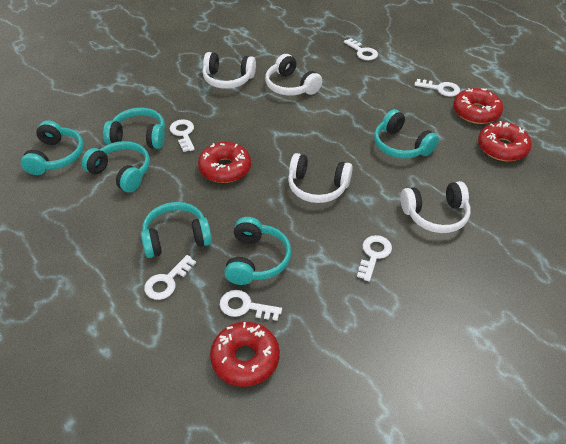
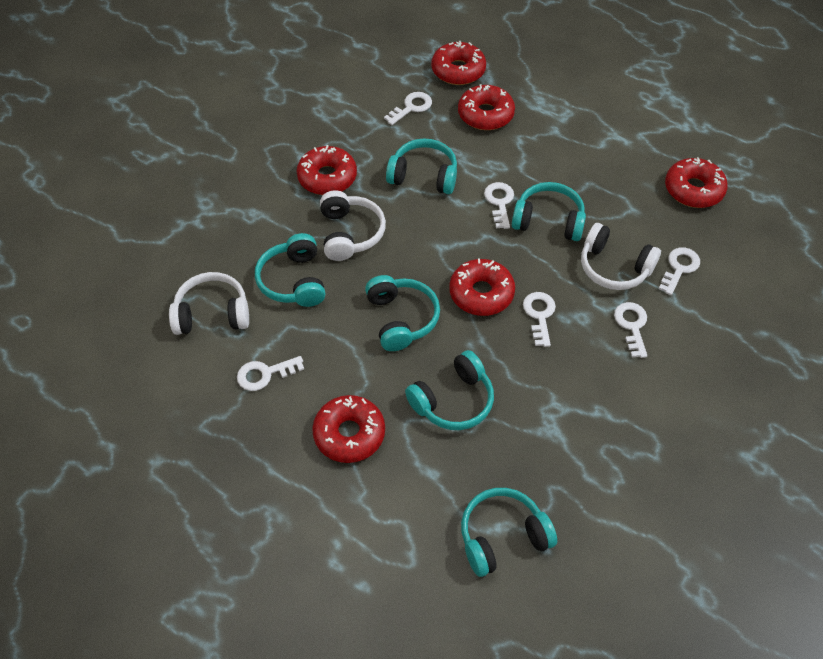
red donut: [198,142,251,183] [210,322,280,387] [453,88,503,124] [478,121,532,161] = 4 -> [297,145,357,195] [312,395,385,463] [431,41,486,85] [449,259,515,316] [458,84,515,130] [665,157,728,208] = 6
white headphones: [203,52,256,89] [265,54,322,96] [288,153,353,203] [401,181,471,233] = 4 -> [169,272,249,335] [320,190,386,261] [581,223,661,290] = 3

